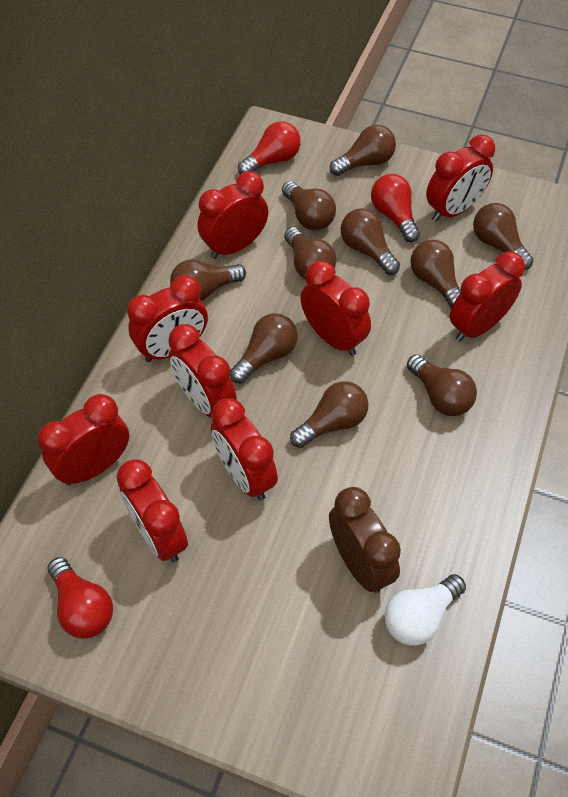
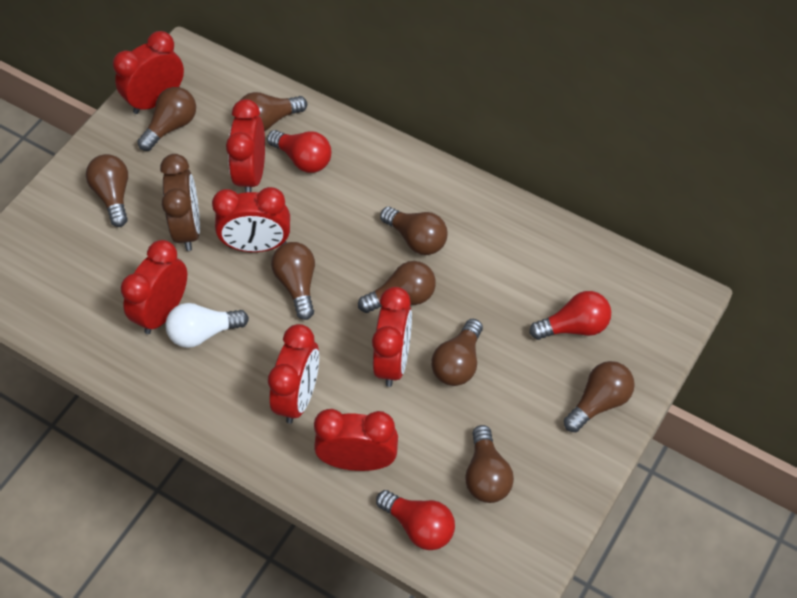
brown light bulb: [170,260,246,301] [230,313,298,383] [282,181,336,231] [284,227,336,279] [290,381,368,448] [329,125,396,176] [341,208,400,275] [407,354,477,416] [410,240,461,309] [473,203,534,270] = 10 -> [86,154,128,227] [137,87,196,151] [240,92,307,131] [271,242,315,320] [358,261,436,313] [380,207,447,255] [431,319,483,386] [465,425,514,503] [564,361,635,432] = 9
red clock: [37,394,129,485] [116,459,188,562] [127,275,208,362] [168,324,236,418] [197,171,268,259] [211,398,278,500] [300,261,371,356] [426,135,495,222] [450,252,525,342] = 9 -> [113,31,184,114] [121,240,187,334] [212,187,290,252] [226,99,265,193] [268,324,319,424] [314,409,398,471] [372,287,412,387] = 7

